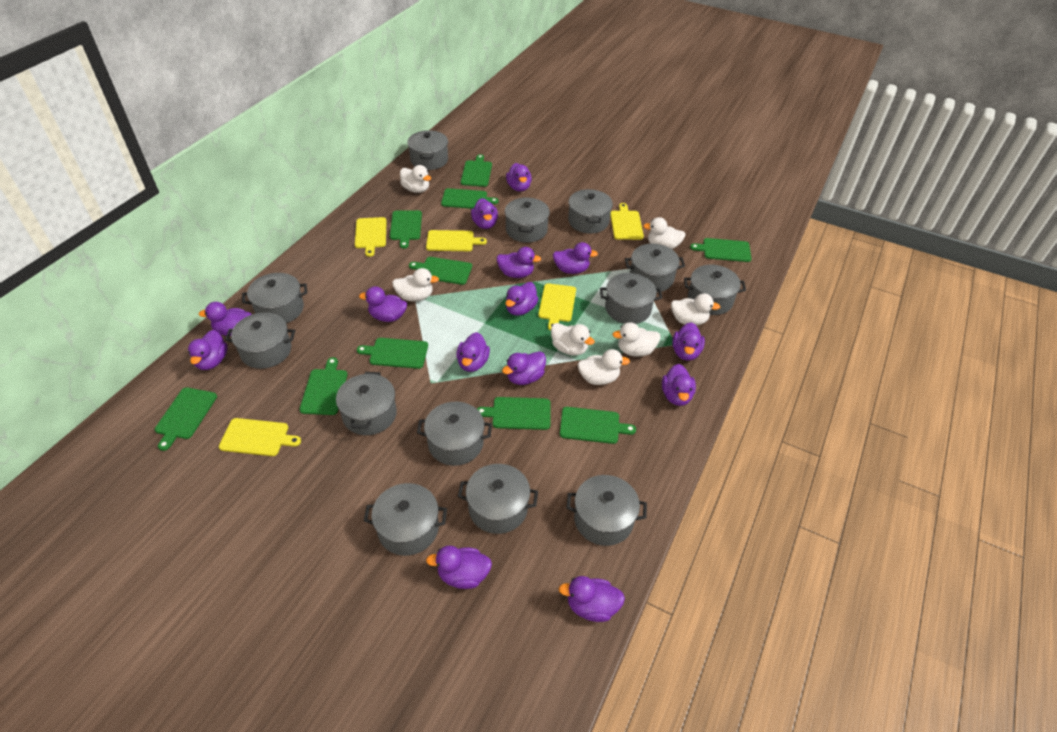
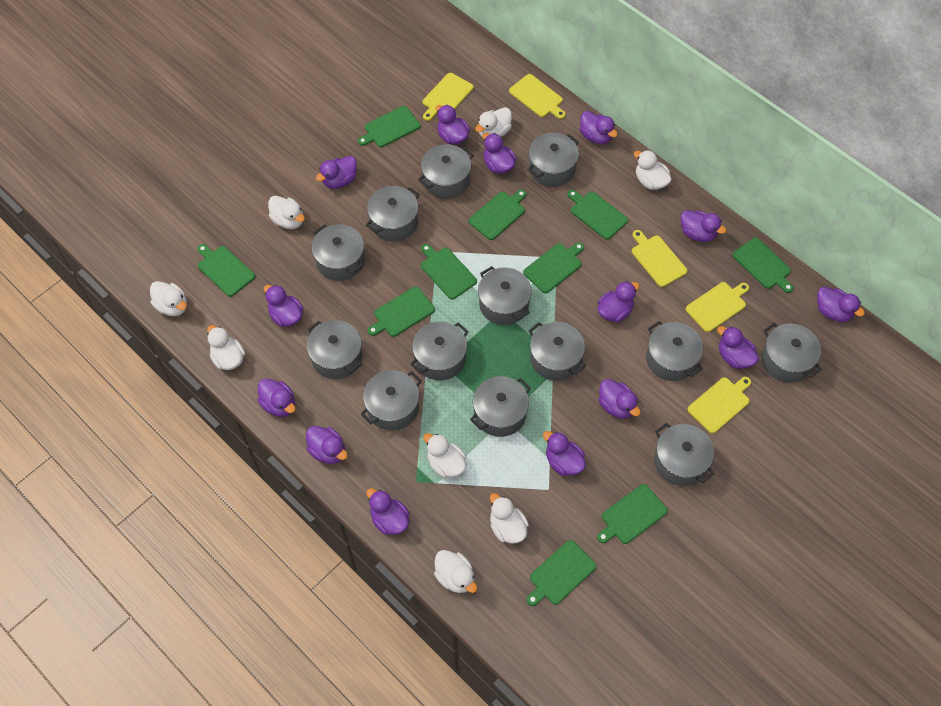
white duck: [392,268,439,301] [400,165,431,193] [551,323,595,356] [578,349,630,385] [612,322,661,356] [643,217,686,249] [671,293,720,326] = 7 -> [150,281,187,316] [207,325,245,370] [268,196,305,229] [423,433,466,478] [434,550,477,593] [475,107,512,137] [490,493,529,544] [634,150,672,190] = 8

